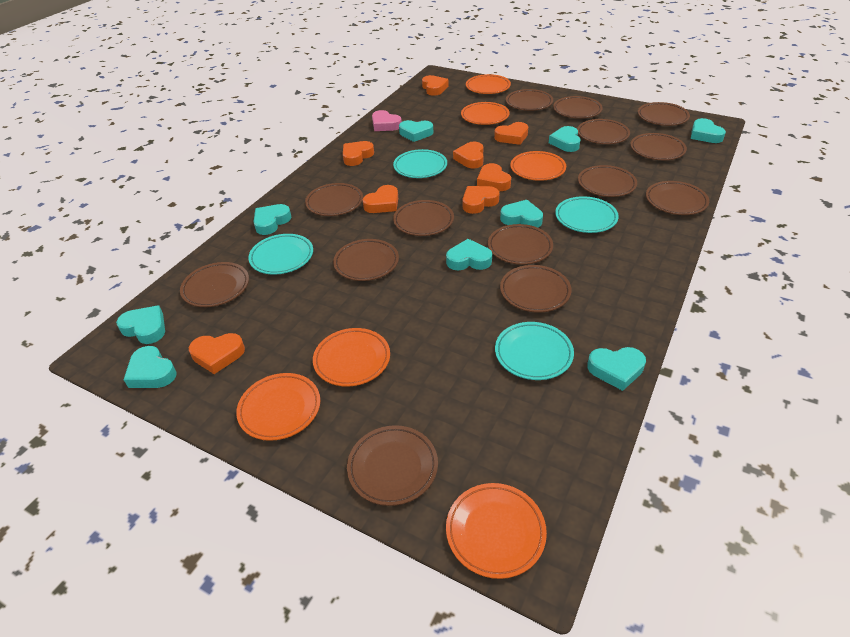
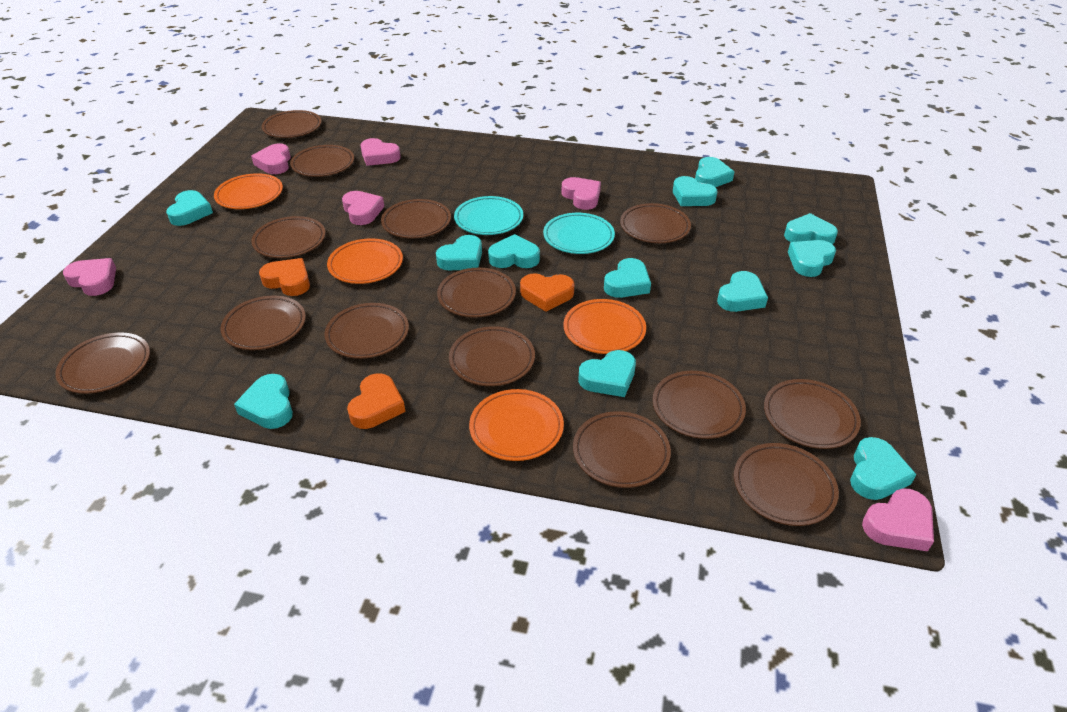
orange heart: [189,333,245,374] [343,141,374,166] [362,185,398,213] [422,75,448,96] [453,142,484,169] [463,186,499,214] [477,163,511,191] [494,122,528,145] = 8 -> [259,258,310,296] [347,373,406,429] [520,273,574,312] = 3
orange plate: [236,373,320,441] [313,328,390,387] [446,483,547,579] [461,102,510,125] [466,74,511,94] [510,151,566,181] = 6 -> [214,173,283,209] [327,239,403,284] [469,389,564,461] [563,299,646,354] = 4
pink heart: [372,110,402,131] = 1 -> [63,258,116,296] [251,143,291,174] [342,191,384,225] [361,138,401,166] [561,177,601,210] [862,488,934,551] = 6
turquoise heart: [116,305,165,344] [124,346,177,388] [254,204,291,235] [399,120,433,142] [446,239,492,271] [500,200,543,228] [549,126,581,152] [587,347,646,391] [691,118,726,143] = 9 -> [166,190,213,226] [234,374,293,429] [436,235,482,270] [488,234,540,268] [578,350,636,397] [604,258,651,298] [673,176,717,206] [695,157,734,187] [717,271,768,312] [784,213,838,245] [788,240,836,277] [850,437,917,500] = 12
turquoise plate: [248,234,313,275] [393,149,447,178] [495,322,574,380] [555,196,619,233] = 4 -> [454,196,523,235] [543,213,615,254] = 2

